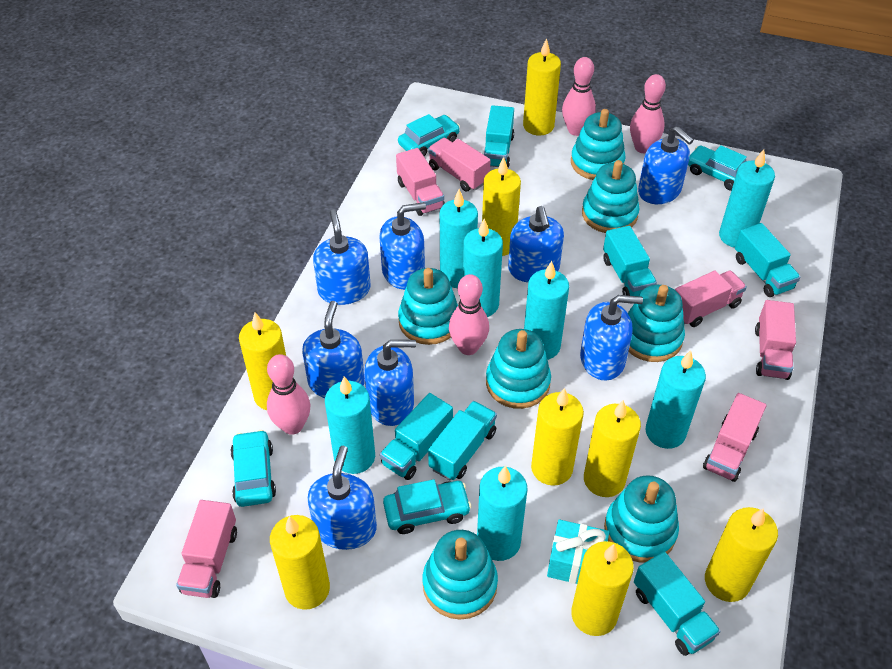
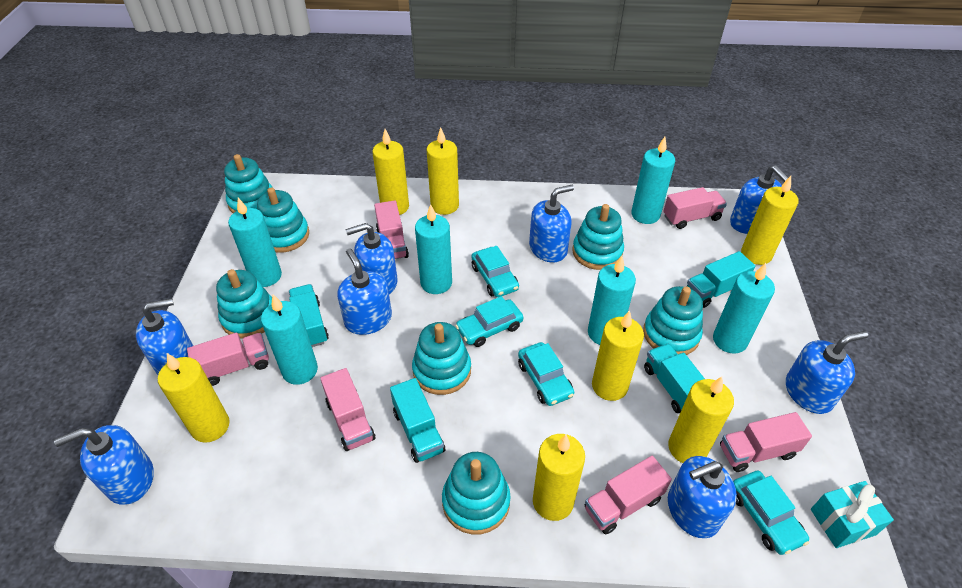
pink bowling pin: [267,354,311,435] [449,274,489,355] [562,57,596,136] [630,74,666,153] = 4 -> none = 0
turquoise candle: [325,376,375,474] [440,189,478,288] [463,219,503,317] [477,466,528,561] [524,261,569,360] [646,350,706,449] [719,149,775,248] = 7 -> [228,198,282,287] [261,294,318,385] [415,204,452,294] [588,256,636,345] [631,137,675,224] [713,263,775,354] = 6
turquoise truck: [380,393,453,480] [428,401,497,481] [484,105,514,168] [603,226,657,296] [634,552,721,656] [735,223,801,297] = 6 -> [289,284,329,347] [390,378,445,463] [644,343,705,413] [686,251,755,308] = 4
yellow candle: [239,312,286,410] [270,515,330,610] [482,157,521,256] [523,38,561,135] [531,388,584,486] [571,541,634,636] [584,400,641,497] [705,507,778,602] = 8 -> [158,353,230,443] [372,129,409,215] [427,127,459,215] [533,434,585,521] [592,310,644,401] [668,376,734,463] [741,176,799,265] = 7

